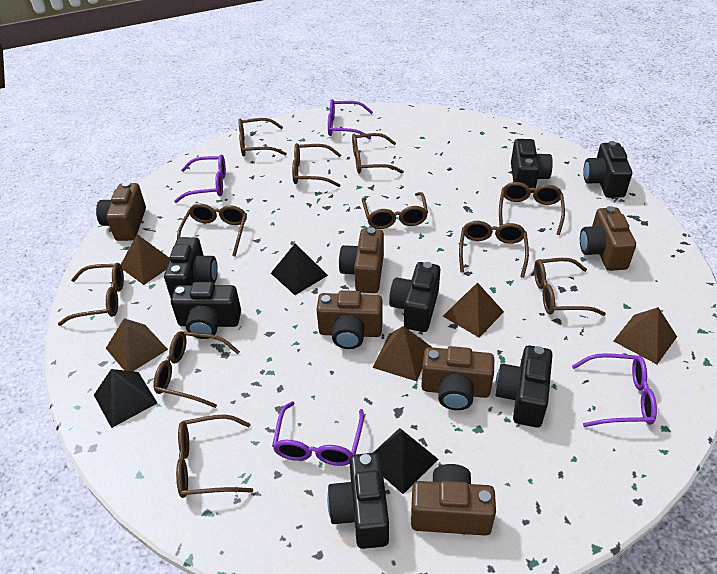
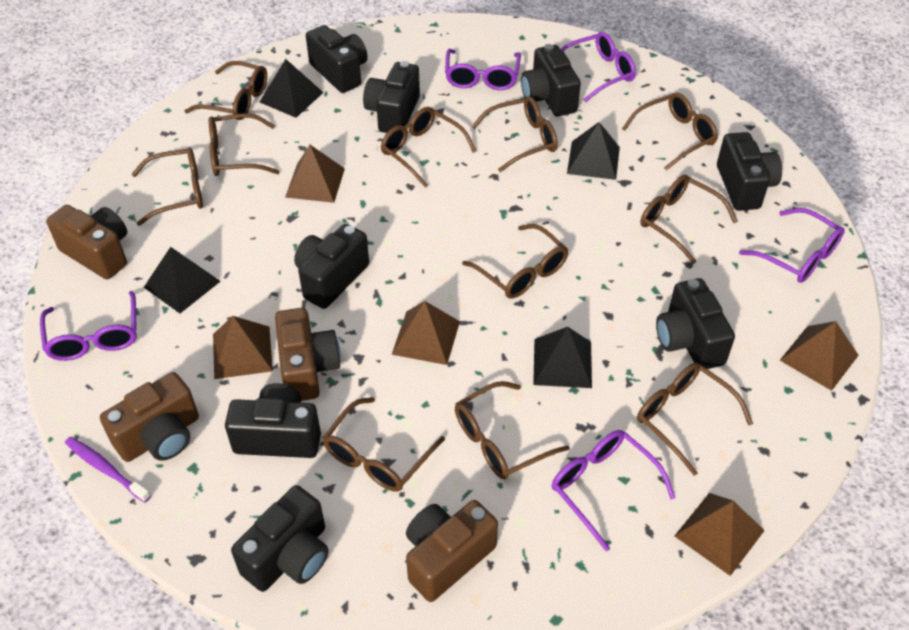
black camera: [164,237,218,298] [171,282,241,339] [327,453,389,549] [389,262,440,332] [495,345,553,428] [511,139,553,193] [583,141,632,198] = 7 -> [225,383,321,458] [231,485,328,592] [294,224,369,309] [306,25,368,93] [363,61,420,133] [521,44,581,116] [656,278,735,369] [717,132,782,211] = 8
black pyramid: [94,369,157,428] [271,243,328,295] [373,428,438,494] = 3 -> [144,247,221,313] [260,59,324,118] [533,327,592,388] [567,122,620,180] = 4
brown camera: [96,182,146,241] [316,290,383,349] [339,227,384,293] [411,464,496,536] [421,346,494,410] [580,206,636,271] = 6 -> [46,205,127,279] [100,372,199,462] [275,308,341,401] [406,500,498,602] = 4
purple glasses: [174,155,226,203] [272,401,364,466] [328,99,373,140] [572,353,657,427] = 4 -> [40,291,137,361] [445,49,521,90] [552,430,675,551] [560,32,636,102] [739,208,845,283] = 5
purple toothbrush: none = 0 -> [65,437,151,503] = 1

